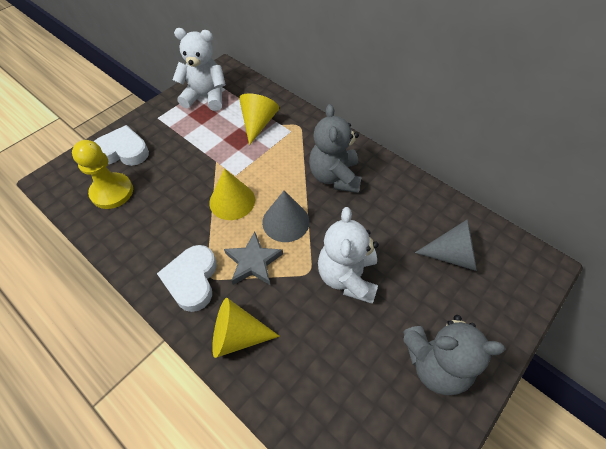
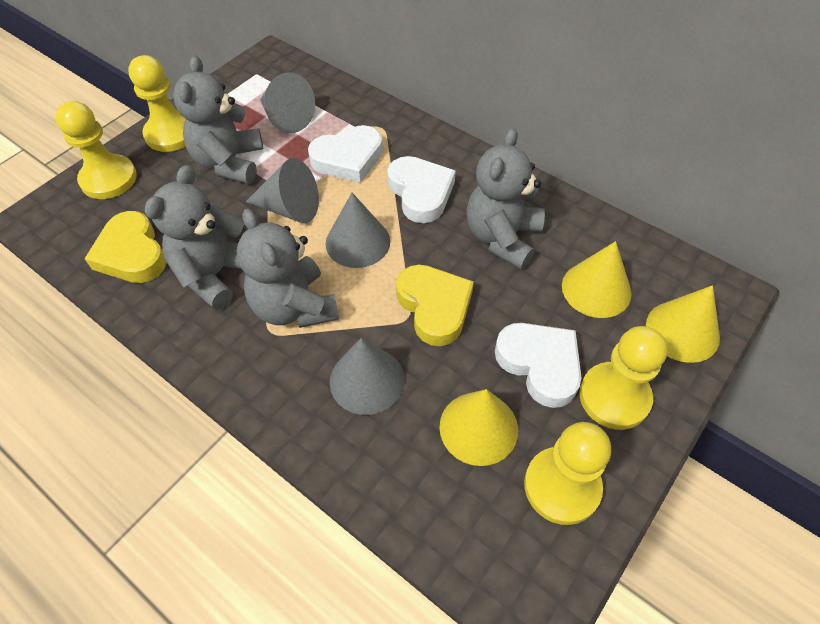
grey cone: [262,191,310,242] [415,219,477,271] = 2 -> [246,158,319,223] [260,72,315,133] [326,193,390,268] [330,338,405,415] = 4
grey star: [224,232,283,285] = 1 -> none = 0
grey teddy bear: [309,104,362,193] [403,315,505,395] = 2 -> [145,165,244,310] [173,56,263,184] [237,208,339,328] [466,128,545,270] = 4
white heart: [94,125,149,166] [157,245,217,312] = 2 -> [308,125,383,183] [387,156,456,223] [495,323,582,408] = 3
white teddy bear: [172,28,226,111] [318,207,379,304] = 2 -> none = 0
yellow heart: none = 0 -> [85,211,167,283] [396,265,474,346] = 2
yellow pawn: [72,140,133,209] = 1 -> [55,101,137,199] [128,55,186,152] [524,422,611,525] [579,326,668,430] = 4

